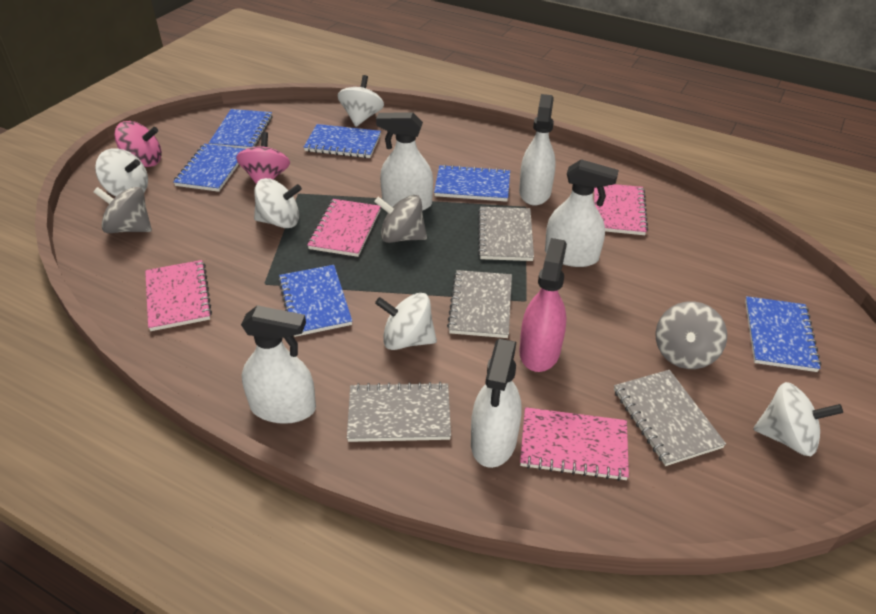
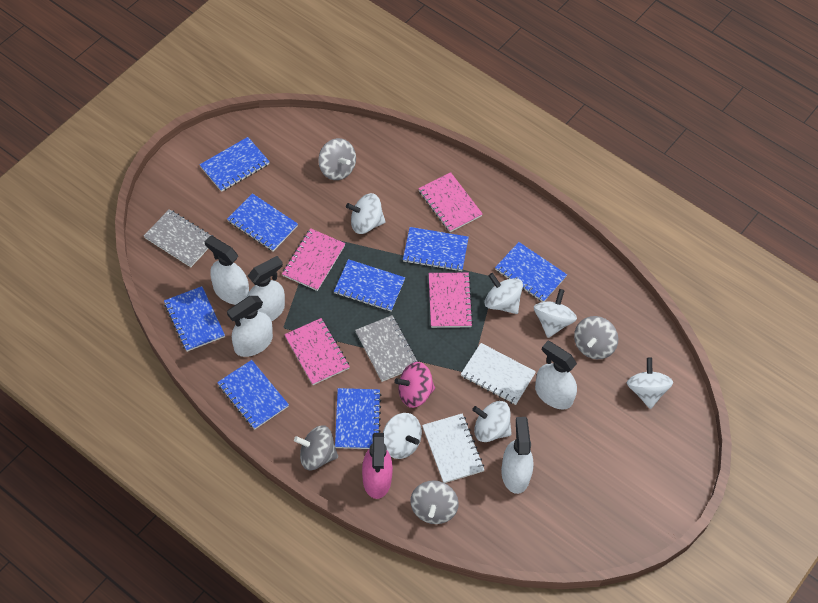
blue notebook: [173,144,245,192] [209,109,273,149] [278,265,352,337] [304,124,381,158] [434,164,510,202] [745,296,821,372] = 6 -> [164,286,225,352] [200,137,270,192] [217,360,289,430] [227,193,298,251] [334,259,405,311] [335,388,381,449] [403,227,469,272] [495,242,567,302] = 8
grey notebook: [347,382,451,442] [447,270,512,338] [478,207,534,261] [614,370,726,466] = 4 -> [144,209,213,267] [355,315,419,382] = 2
grey spinning top: [94,187,152,233] [374,195,427,243] [655,301,727,369] = 3 -> [294,425,338,470] [318,138,356,180] [410,480,459,524] [574,316,618,359] = 4
pink spinning top: [114,121,162,167] [236,132,290,184] = 2 -> [394,362,435,408] = 1
white notebook: none = 0 -> [422,414,484,483] [461,343,536,405] = 2
white spinning top: [95,148,148,197] [254,178,302,228] [338,75,384,127] [375,293,437,350] [753,382,843,456] = 5 -> [346,193,386,234] [383,413,422,459] [472,401,512,442] [485,273,523,314] [534,289,577,338] [627,357,673,409] = 6

